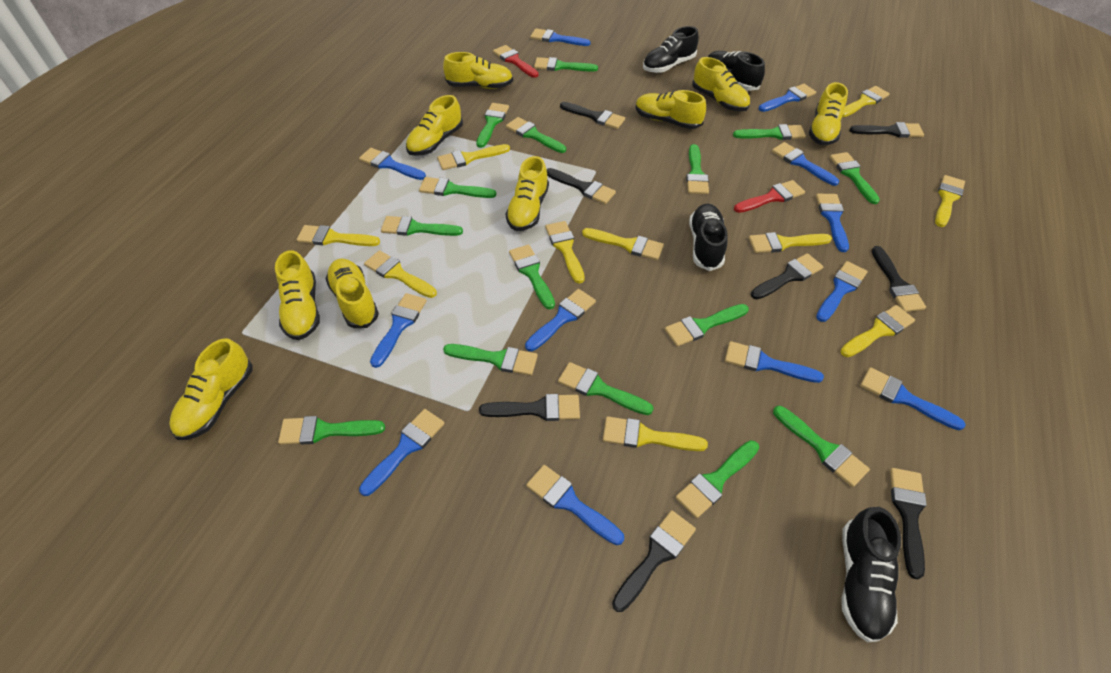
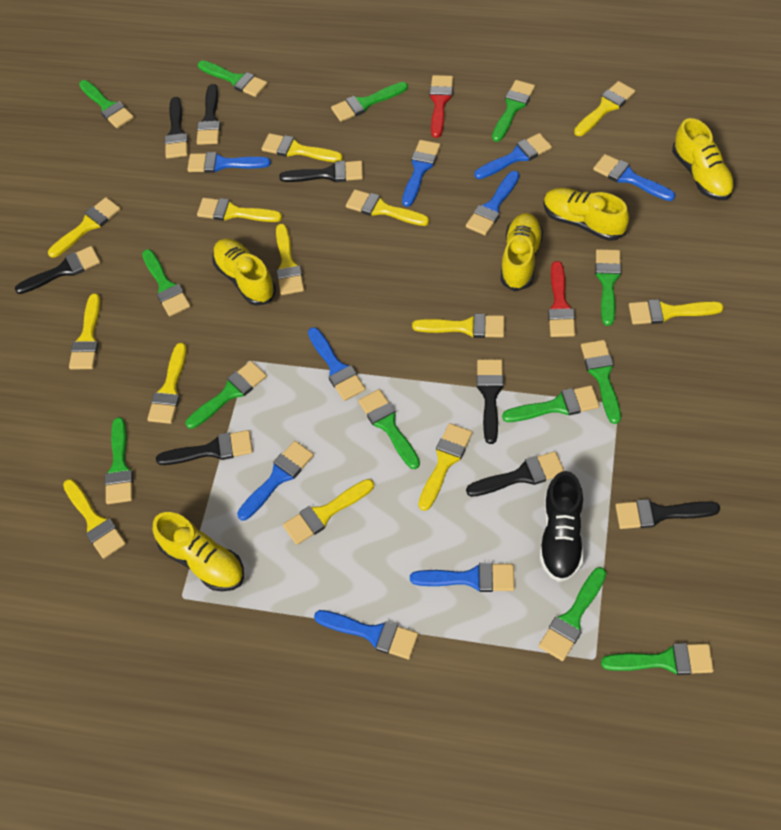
black shoe: [643,26,699,73] [689,204,728,271] [708,51,765,91] [841,507,901,642] = 4 -> [540,471,584,582] = 1
blue brush: [359,148,426,180] [359,409,445,496] [370,293,427,368] [525,289,596,351] [526,465,624,545] [530,28,591,46] [725,341,824,383] [759,84,816,112] [772,142,839,186] [816,194,849,252] [816,261,868,322] [860,367,966,430] = 12 -> [187,152,271,173] [237,441,314,521] [308,327,366,401] [314,610,418,659] [402,140,441,207] [410,563,515,592] [466,171,520,235] [474,133,552,179] [593,154,675,201] = 9
green brush: [278,416,385,445] [381,216,463,236] [419,177,496,198] [443,344,538,375] [476,103,509,148] [506,117,566,153] [509,244,555,309] [534,57,598,72] [558,362,654,415] [665,304,749,346] [676,440,759,518] [686,144,709,194] [733,124,806,140] [773,406,870,487] [830,152,880,204] = 15 -> [79,80,134,128] [105,417,133,504] [142,249,191,316] [186,361,267,429] [198,60,268,97] [331,82,408,122] [358,389,420,469] [492,80,535,142] [502,385,600,422] [539,567,606,661] [581,340,621,424] [595,249,621,326] [601,643,714,675] = 13
yellow brush: [297,225,380,246] [364,250,437,298] [437,144,510,170] [545,221,585,284] [582,228,664,260] [603,416,708,451] [749,232,832,253] [840,305,915,357] [842,86,890,117] [935,175,965,227] = 10 -> [48,197,121,258] [63,479,126,559] [69,293,101,369] [147,343,187,424] [197,198,282,222] [262,133,343,162] [276,224,304,295] [283,479,374,545] [346,189,429,226] [412,314,505,338] [418,423,472,511] [574,81,635,136] [629,299,724,325] = 13
yellow shoe: [169,338,253,440] [275,250,320,340] [325,259,379,328] [406,95,463,156] [443,52,513,89] [506,156,549,231] [635,90,706,129] [692,57,750,111] [808,82,848,145] = 9 -> [153,512,244,592] [212,239,276,306] [500,213,543,291] [543,188,629,241] [672,118,735,200] = 5

